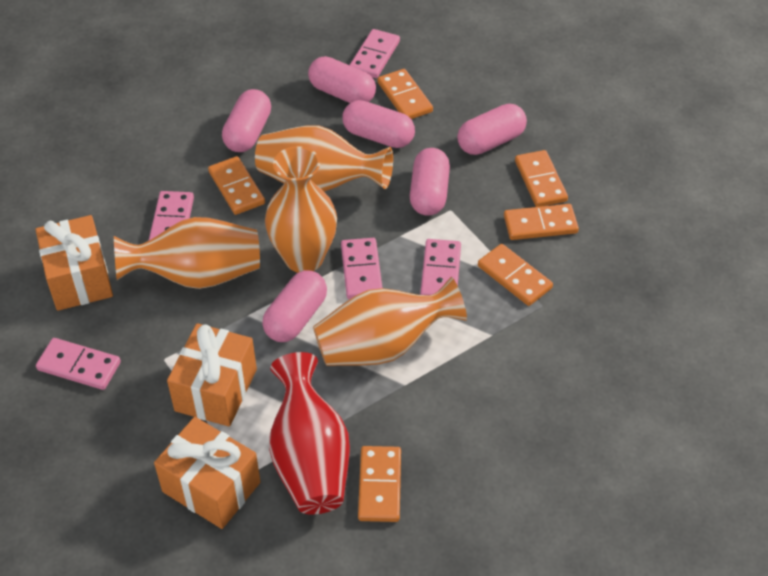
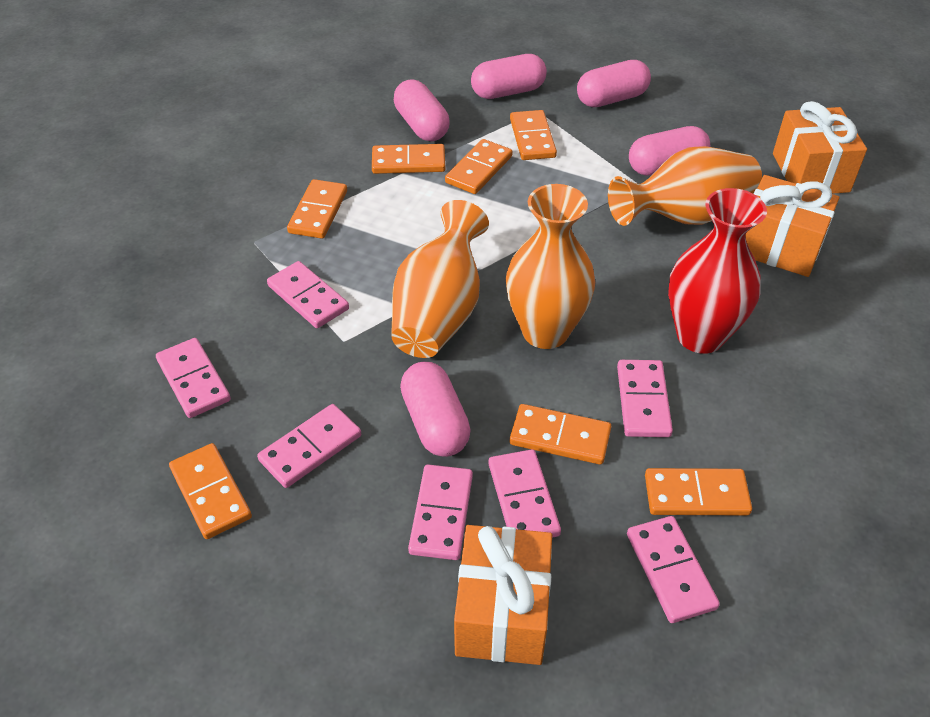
orange domino: [208,156,265,215] [358,446,401,522] [378,69,433,119] [478,244,553,306] [504,204,579,240] [515,150,568,207] = 6 -> [169,443,252,539] [287,179,347,239] [372,144,445,174] [445,139,512,194] [510,110,557,160] [510,404,612,465] [645,468,752,516] = 7
orange vase: [114,217,260,289] [255,125,393,192] [265,146,337,273] [313,277,467,366] = 4 -> [391,200,489,358] [506,184,595,349] [608,146,762,226] = 3
pink capsule: [222,89,271,152] [262,270,327,342] [308,56,376,103] [342,100,415,148] [410,148,450,216] [457,104,527,155] = 6 -> [394,79,450,141] [400,362,471,457] [471,54,547,99] [577,60,651,107] [629,126,710,176] = 5
pink domino: [36,338,121,390] [148,191,194,241] [341,238,382,299] [350,29,400,78] [420,239,461,295] = 5 -> [156,338,231,418] [257,404,361,488] [267,261,349,328] [408,464,473,560] [489,449,561,538] [617,360,673,437] [627,516,720,623] = 7

